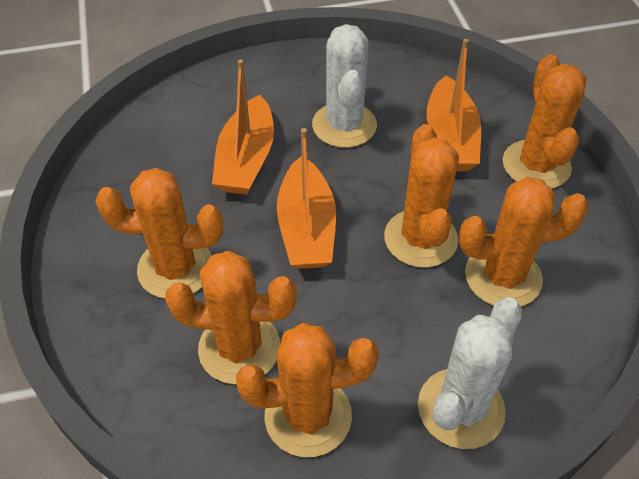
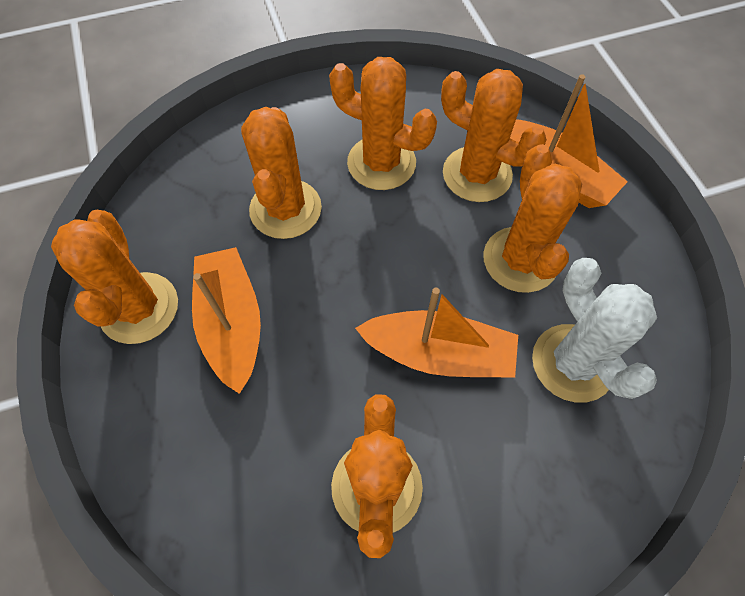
white cactus: [312,24,377,148] [418,298,523,449] = 2 -> [532,258,657,403] = 1

